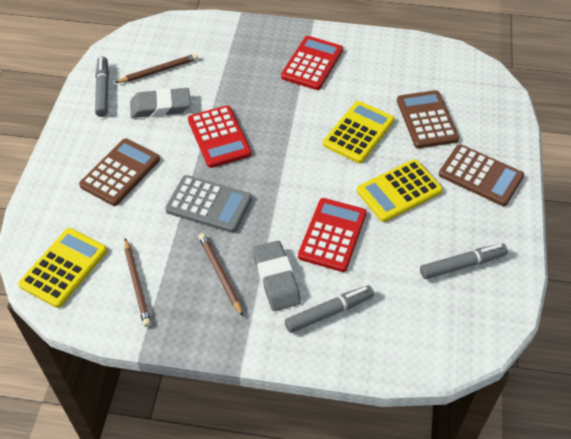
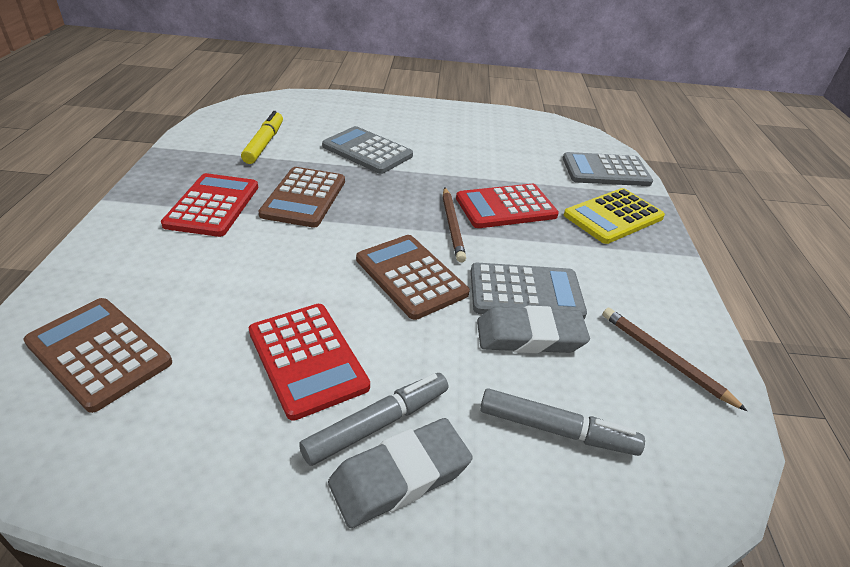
brown pencil: [115,53,198,83] [124,238,151,327] [198,233,243,316] = 3 -> [443,188,466,263] [602,308,747,411] = 2
grey calculator: [165,175,252,233] = 1 -> [322,126,413,174] [471,263,587,319] [563,152,653,186] = 3
grey marker: [95,56,109,117] [285,285,374,333] [420,243,508,279] = 3 -> [299,373,448,466] [480,388,645,456] = 2
yellow calculator: [18,228,108,308] [323,101,395,163] [357,159,443,222] = 3 -> [564,188,665,244] = 1
yellow marker: none = 0 -> [241,111,283,164] = 1

